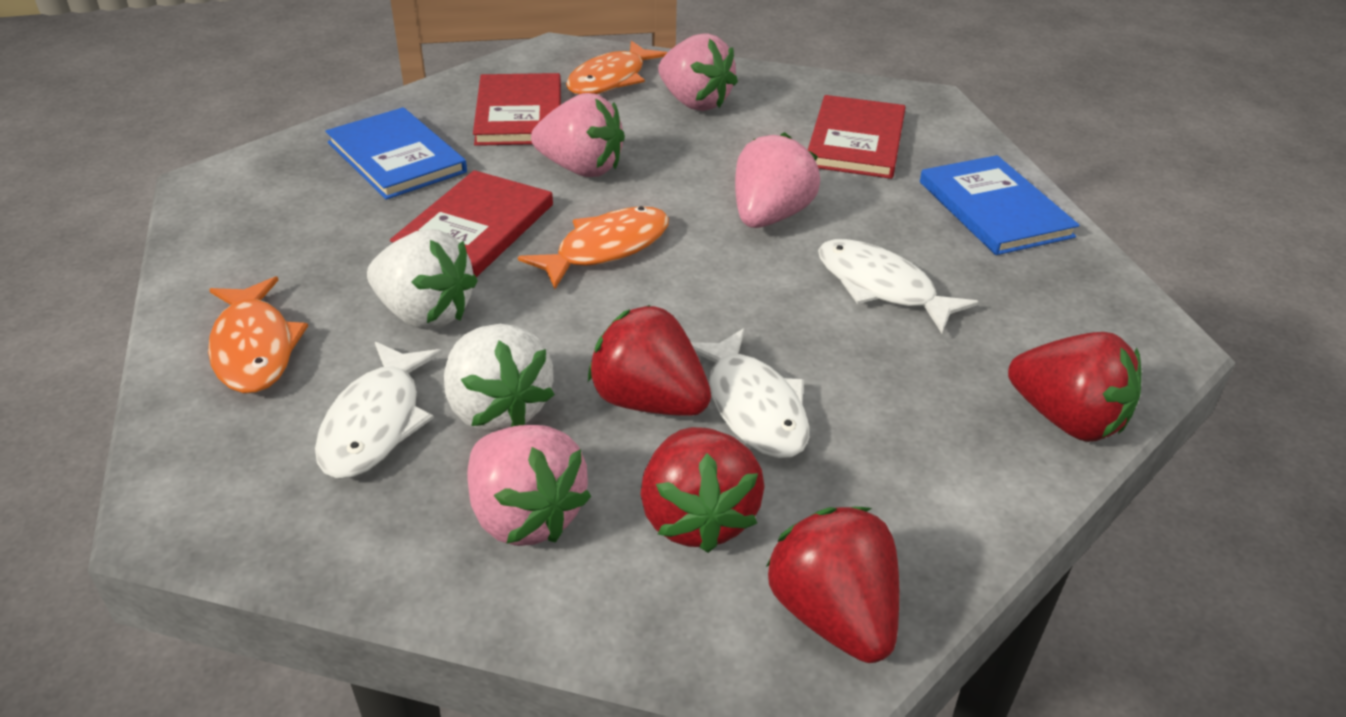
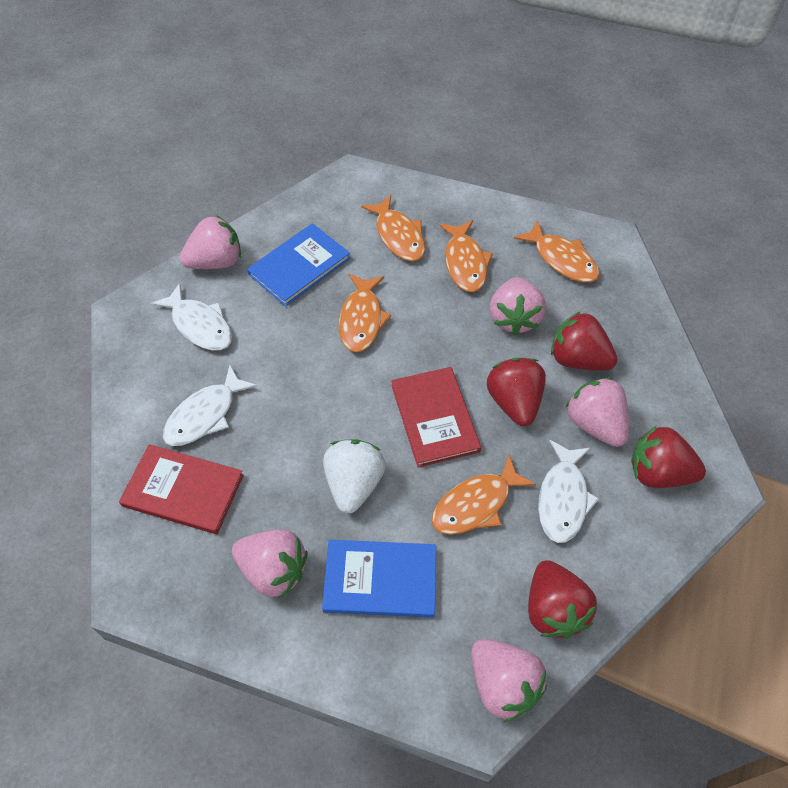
orange fish: [208,276,308,393] [518,206,669,289] [566,41,668,95] = 3 -> [339,274,391,352] [361,195,425,261] [432,455,536,535] [439,220,493,292] [514,220,599,282] = 5
pink strawberry: [467,425,591,546] [531,93,625,177] [658,33,738,111] [735,132,820,228] = 4 -> [180,215,241,269] [232,530,308,598] [471,639,547,722] [490,277,546,335] [565,377,629,447] = 5
red book: [390,170,553,277] [473,73,561,146] [808,95,906,179] = 3 -> [119,444,244,534] [391,367,481,467] = 2
white strawberry: [367,229,478,330] [444,324,555,432] = 2 -> [323,439,386,513] = 1

